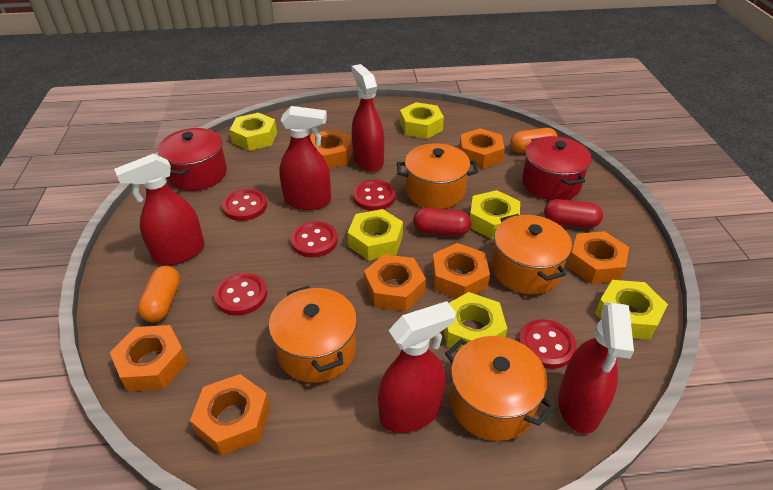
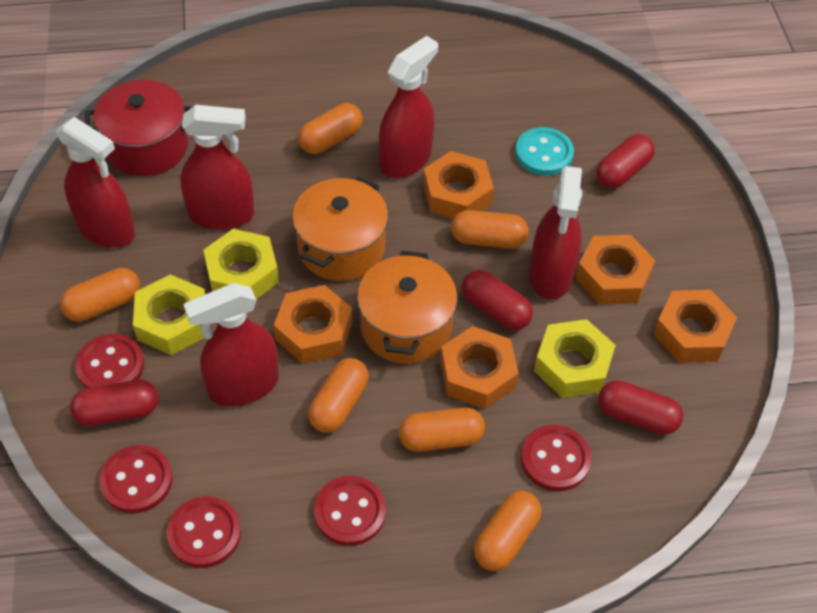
orange capsule: [137,266,180,322] [510,128,558,153] = 2 -> [60,268,140,322] [298,103,363,154] [308,358,369,433] [399,408,485,452] [451,210,529,249] [474,491,541,571] = 6
orange nut: [110,325,188,391] [190,374,270,455] [310,129,353,168] [364,254,426,311] [432,243,490,299] [459,128,505,169] [567,231,629,284] = 7 -> [274,285,353,364] [423,151,494,219] [440,326,519,409] [575,235,655,305] [653,290,737,363] = 5
orange pot: [269,286,357,383] [397,143,478,209] [445,336,555,441] [491,214,572,294] = 4 -> [293,176,388,281] [357,251,457,364] = 2
red capsule: [413,208,471,236] [544,199,603,228] = 2 -> [70,379,158,426] [462,270,533,330] [596,134,655,188] [598,380,683,435] = 4
red pot: [158,128,227,191] [522,136,591,200] = 2 -> [84,80,193,176] = 1
turquoise button: none = 0 -> [515,127,574,176] = 1
yellow nut: [230,112,277,151] [348,209,403,261] [400,102,444,139] [444,292,507,351] [470,190,520,239] [595,280,668,340] = 6 -> [133,274,205,355] [203,229,279,299] [534,319,616,398] = 3

